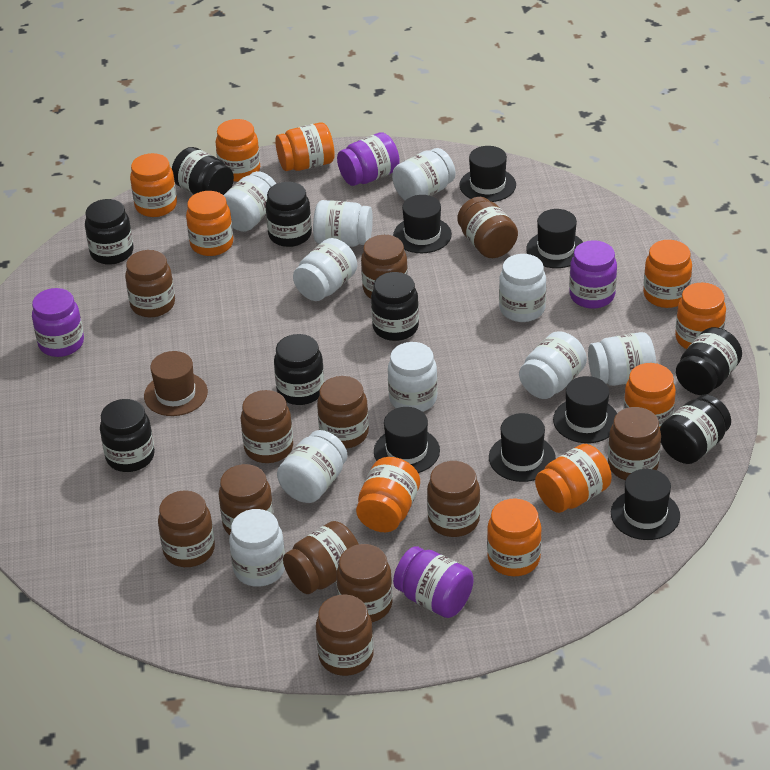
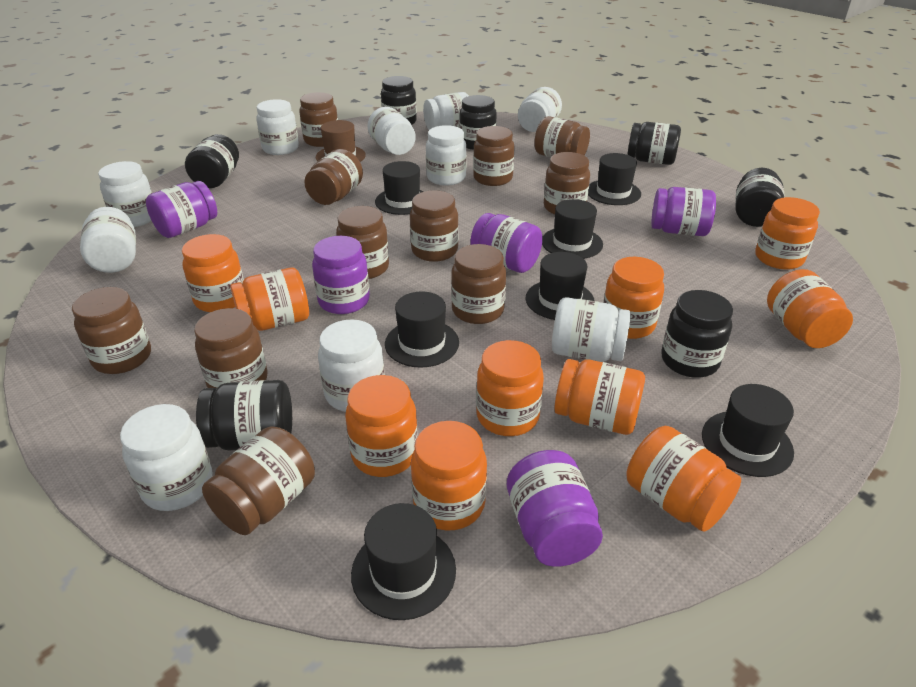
black jar: [85,199,134,265] [100,399,155,472] [172,147,234,195] [266,182,312,247] [274,334,324,405] [371,272,419,341] [660,395,731,464] [676,327,742,395] = 8 -> [185,134,239,188] [196,380,292,451] [381,76,417,125] [459,95,497,150] [627,122,681,165] [661,290,733,378] [735,168,785,227] = 7
brown jar: [125,250,175,317] [158,490,215,567] [219,464,274,535] [241,390,293,463] [283,521,359,594] [316,595,374,676] [317,376,369,448] [336,544,392,622] [361,235,408,298] [427,461,480,537] [457,197,518,258] [608,407,661,480] = 12 -> [72,287,151,374] [194,308,268,388] [202,426,315,535] [299,92,338,147] [304,149,363,205] [336,206,389,279] [410,190,459,262] [451,244,506,324] [473,126,515,186] [534,116,590,157] [544,152,590,215] = 11
purple jar: [32,288,84,357] [337,132,400,186] [393,546,474,618] [569,240,617,309] = 4 -> [146,181,217,238] [312,236,370,314] [471,213,543,273] [507,450,603,567] [651,187,716,236] = 5

